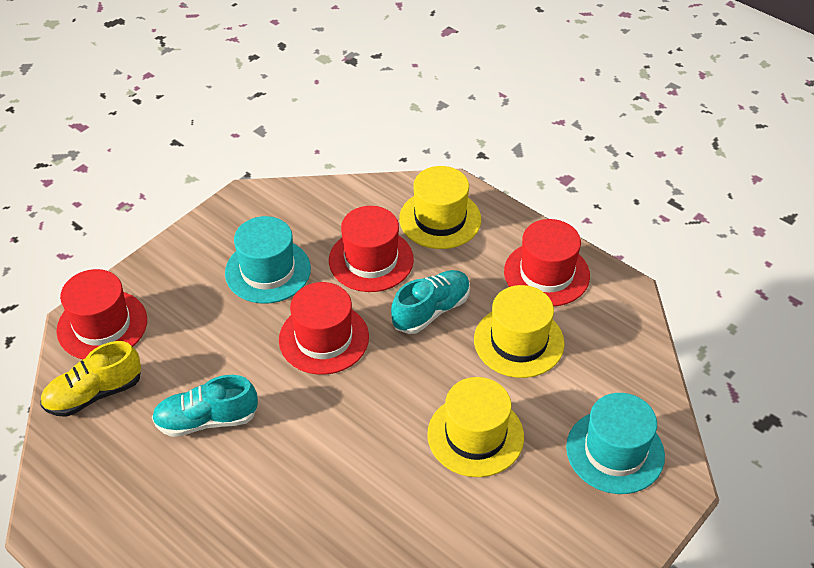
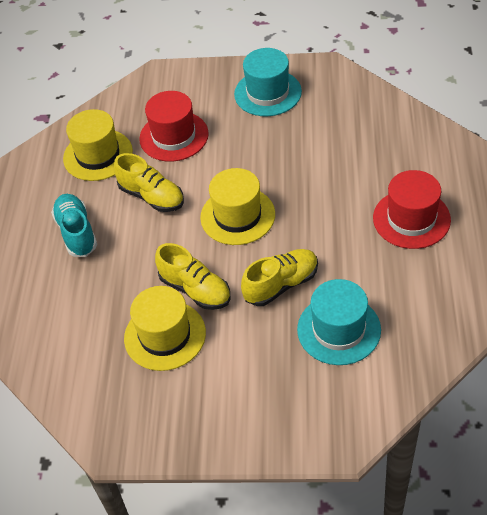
red hat: [57,269,147,359] [279,282,369,375] [329,206,414,292] [504,219,590,306] = 4 -> [139,91,209,162] [373,170,451,249] = 2
turquoise shoe: [152,375,258,437] [391,270,470,334] = 2 -> [51,194,97,257] = 1
yellow shoe: [40,341,141,417] = 1 -> [114,153,184,212] [155,243,230,310] [241,249,318,306] = 3

